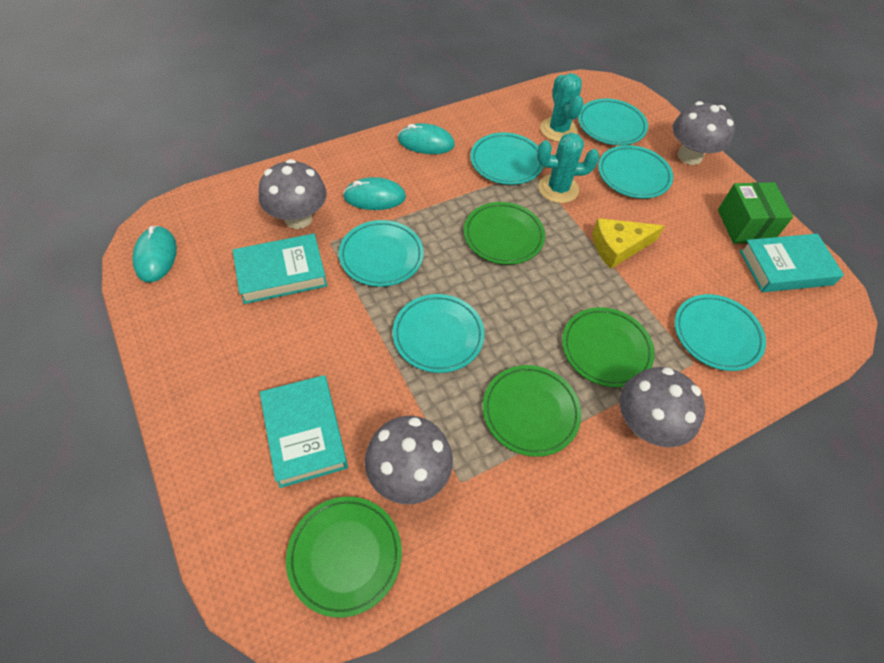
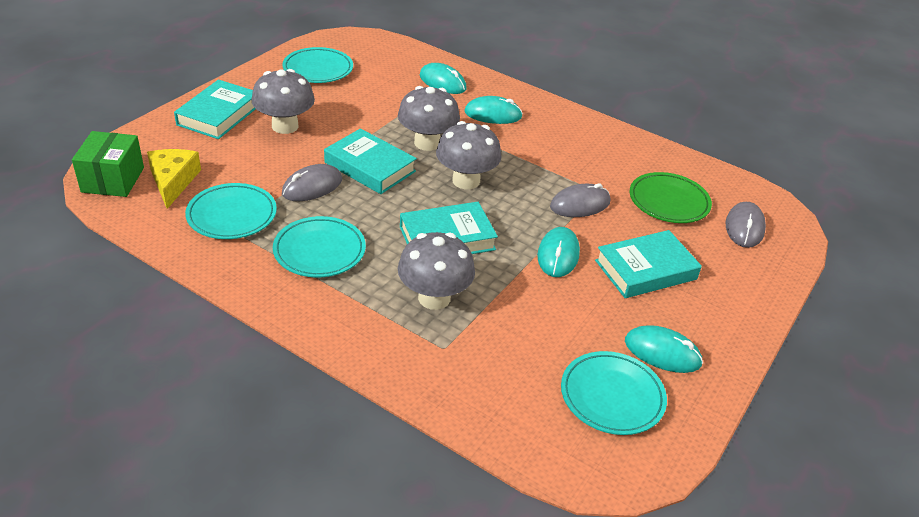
green plate: [286,497,402,618] [464,202,545,265] [483,365,581,457] [562,307,655,387] = 4 -> [630,172,712,223] = 1
grey mouse: none = 0 -> [282,164,342,201] [550,183,610,217] [726,202,766,248] = 3
turquoise book: [233,234,327,304] [260,375,348,488] [739,234,844,292] = 3 -> [174,80,255,139] [324,128,417,194] [400,202,498,254] [595,230,702,298] = 4
turquoise cactus: [537,133,599,203] [540,73,583,142] = 2 -> none = 0
turquoise mouse: [132,226,177,283] [343,177,406,210] [398,123,455,154] = 3 -> [420,63,467,94] [465,96,523,124] [537,227,580,277] [625,325,703,373] = 4
turquoise plate: [339,220,424,287] [393,294,485,373] [470,133,544,185] [578,99,648,145] [598,145,673,199] [675,294,766,371] = 6 -> [185,183,277,239] [273,216,366,278] [282,47,353,83] [561,351,667,435] = 4

